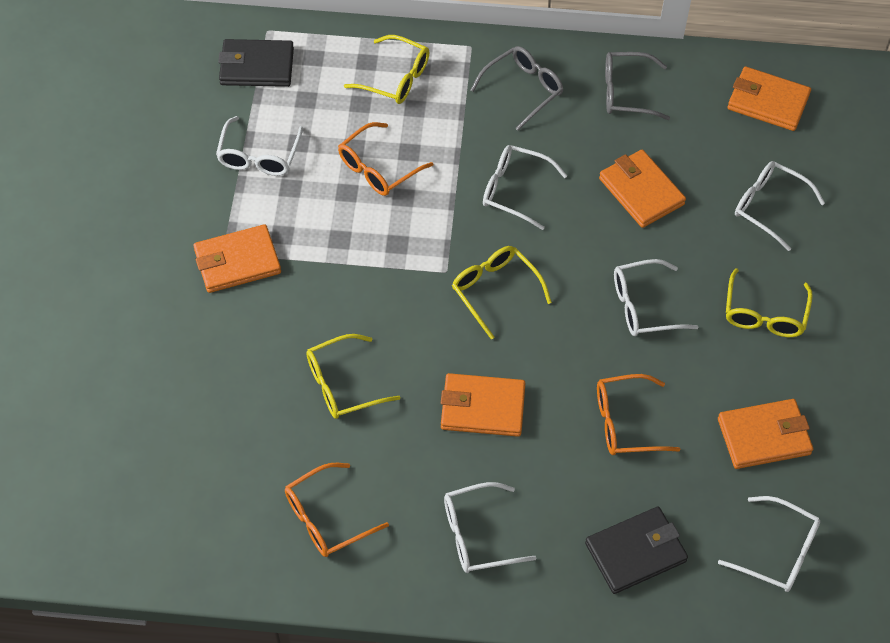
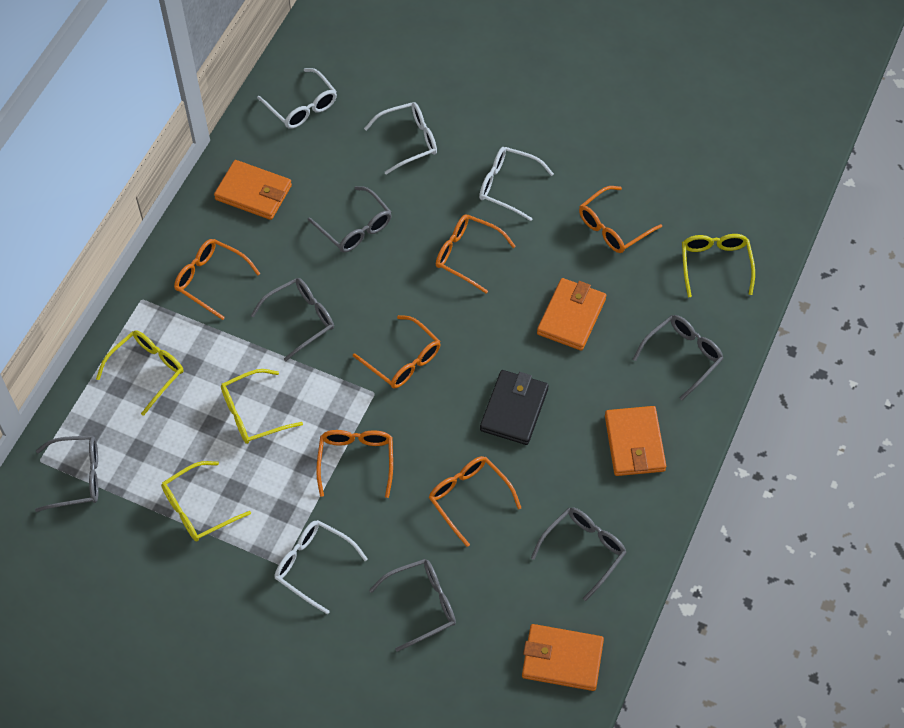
black wallet: [218,39,294,87] [585,507,688,594] = 2 -> [480,370,549,445] = 1
grey glasses: [471,46,564,130] [605,52,670,120] = 2 -> [35,435,98,512] [251,278,334,361] [308,186,392,252] [369,559,456,652] [531,507,627,601] [633,315,724,400] = 6
orange glasses: [285,463,389,557] [338,122,433,196] [597,374,681,455] = 3 -> [174,239,260,320] [316,430,393,498] [353,315,441,389] [429,456,521,547] [436,214,515,293] [579,186,662,253] = 6
orange wallet: [193,224,281,293] [441,373,525,437] [599,150,686,228] [718,399,813,469] [727,66,811,131] = 5 -> [214,160,292,220] [522,624,604,691] [537,278,606,351] [605,406,666,476] = 4
white glasses: [216,116,303,176] [444,482,536,573] [483,145,567,230] [614,259,698,336] [718,496,820,592] [735,161,825,251] = 6 -> [257,68,337,129] [275,520,368,614] [364,102,437,175] [479,147,554,221] = 4

